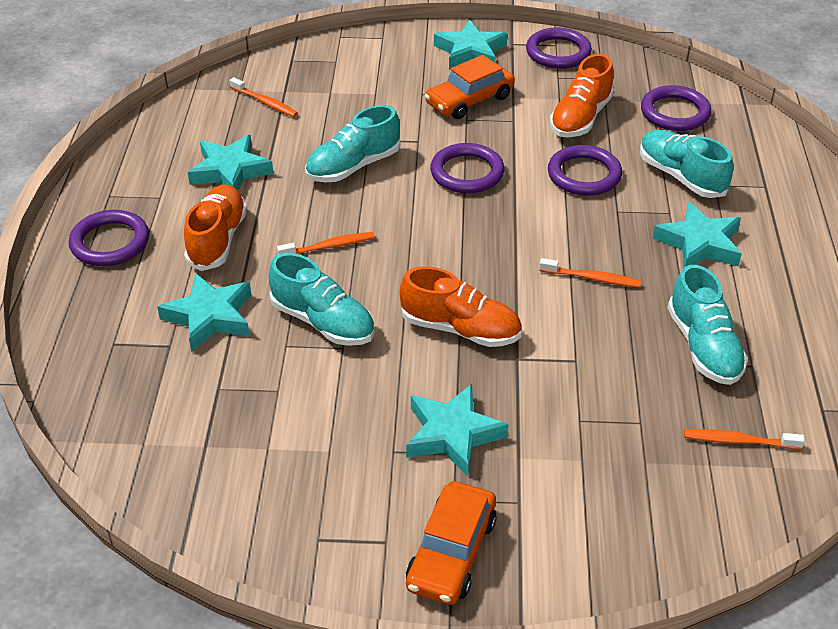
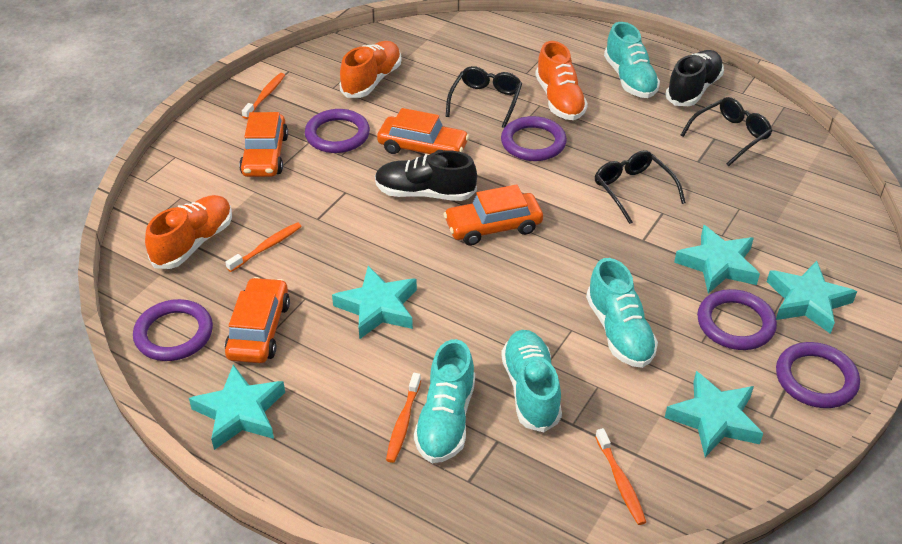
black glasses: none = 0 -> [446,66,522,128] [595,150,686,224] [681,97,772,166] = 3
black shoe: none = 0 -> [375,150,477,201] [665,50,724,106] = 2
orange car: [406,481,497,605] [425,55,515,119] = 2 -> [225,277,290,363] [239,112,288,177] [377,108,469,154] [444,185,543,245] = 4

